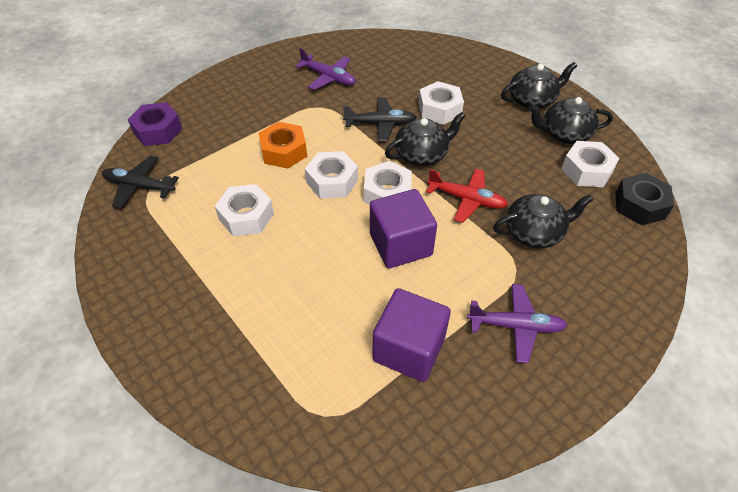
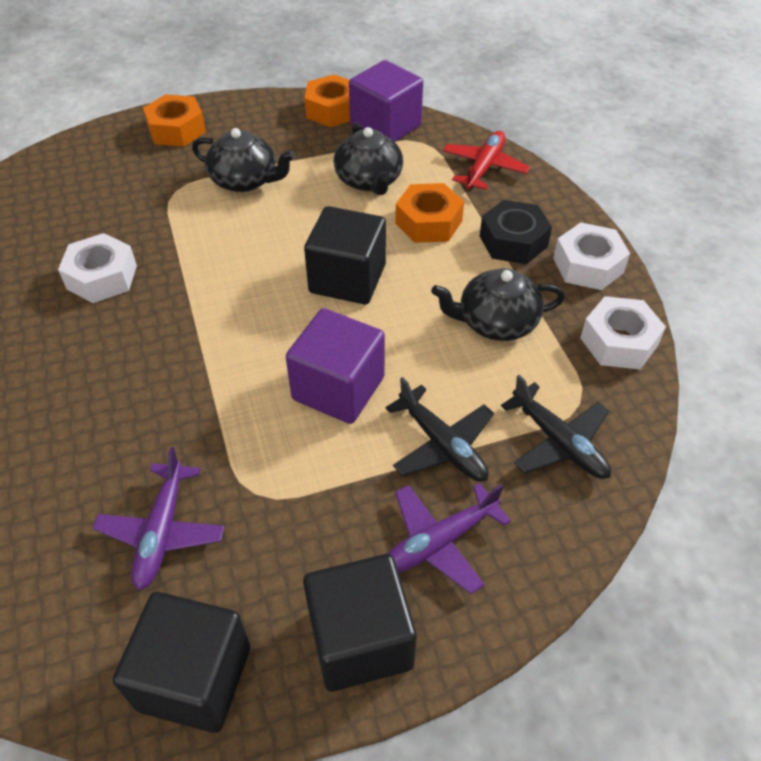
black cube: none = 0 -> [113,592,250,733] [303,554,417,691] [304,206,386,304] = 3
black teapot: [385,112,466,166] [493,194,593,248] [501,62,577,109] [528,97,613,144] = 4 -> [192,128,295,192] [334,122,403,195] [431,268,565,341] = 3
orange nut: [259,122,307,169] = 1 -> [143,94,206,147] [305,74,350,127] [395,183,464,243] = 3
purple nut: [128,102,182,146] = 1 -> none = 0
white nut: [215,184,274,236] [305,151,358,199] [364,161,412,205] [419,81,464,125] [561,141,619,187] = 5 -> [58,233,137,303] [553,223,630,290] [580,296,666,369] = 3

